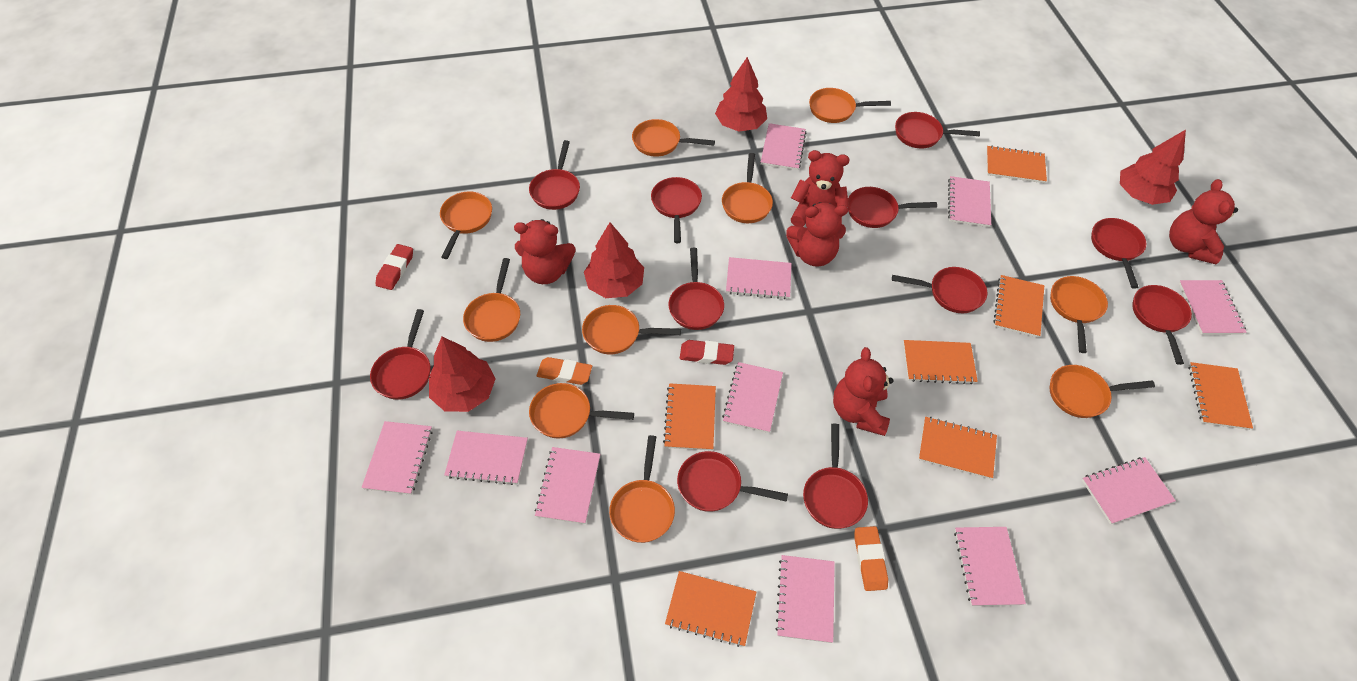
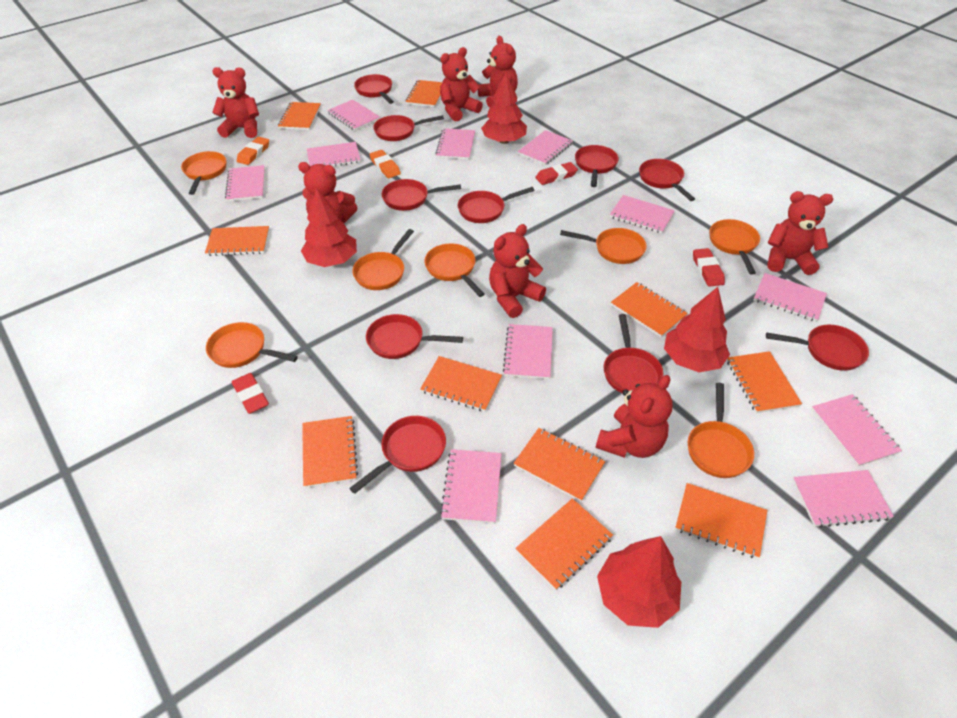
orange notebook: [663,383,716,451] [665,571,756,647] [903,340,978,384] [919,417,997,479] [986,146,1047,183] [993,275,1044,337] [1188,362,1253,430] = 7 -> [205,226,269,256] [278,102,321,130] [302,416,358,488] [405,80,442,107] [420,356,502,412] [513,428,605,502] [515,498,613,590] [611,282,688,337] [675,483,767,559] [727,351,802,413] = 10
orange pan: [440,191,492,259] [463,258,520,342] [529,383,634,438] [582,305,681,354] [609,435,675,543] [632,119,715,157] [722,153,773,223] [809,88,891,123] [1049,365,1155,418] [1050,276,1108,353] = 10 -> [181,151,226,195] [206,322,298,368] [352,229,414,290] [424,243,485,297] [560,228,646,264] [688,383,754,478] [709,219,760,275] = 7
red eraser: [376,244,413,290] [680,340,734,365] = 2 -> [232,373,269,414] [535,162,578,185] [693,248,725,287] = 3
red pan: [370,309,431,400] [529,140,580,210] [651,177,702,243] [668,248,724,330] [677,451,788,512] [803,423,868,529] [848,187,937,228] [892,267,987,313] [895,112,980,149] [1091,218,1146,289] [1132,285,1192,365] = 11 -> [349,416,446,494] [354,74,394,104] [366,314,463,359] [373,115,444,141] [382,179,461,211] [457,187,535,223] [575,145,619,187] [604,314,663,394] [639,159,695,201] [766,325,869,371] = 10
red teddy bear: [514,219,575,284] [786,202,848,266] [791,150,850,227] [833,347,894,436] [1169,179,1238,264] = 5 -> [212,67,259,138] [298,162,358,223] [440,47,483,122] [478,36,518,108] [489,224,546,318] [596,375,673,458] [767,191,833,275] = 7

